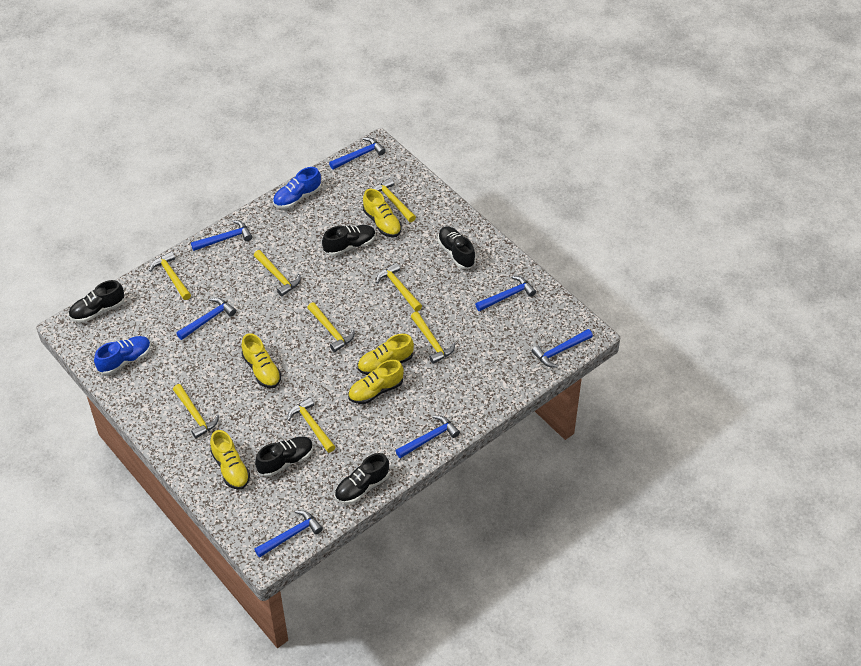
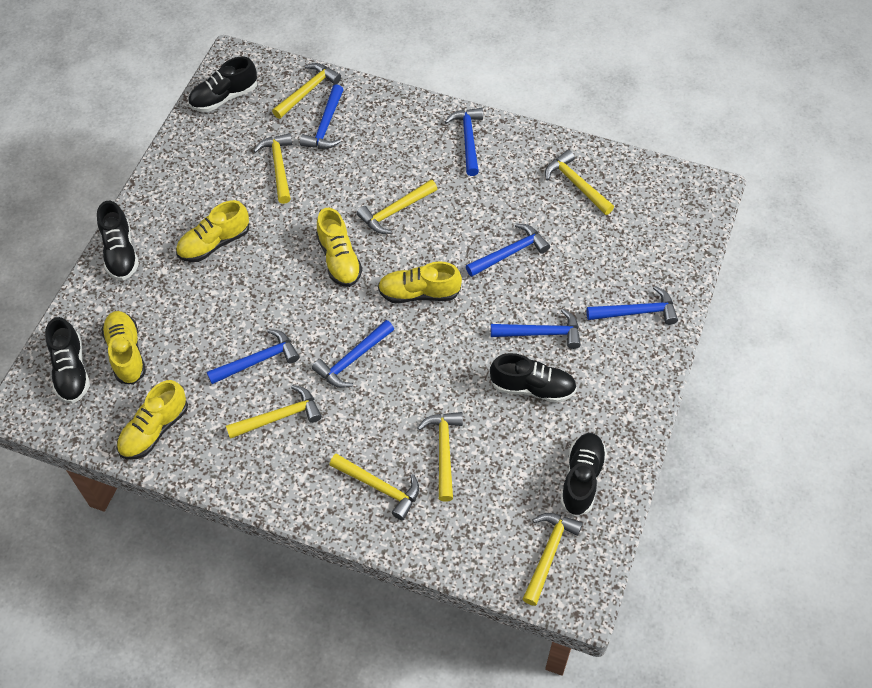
blue shoe: [94,336,151,375] [273,167,321,209] = 2 -> none = 0

